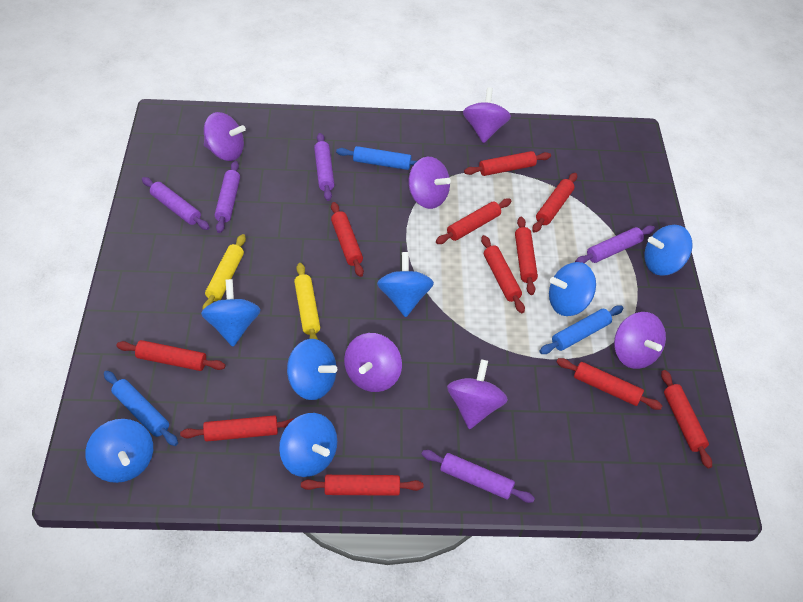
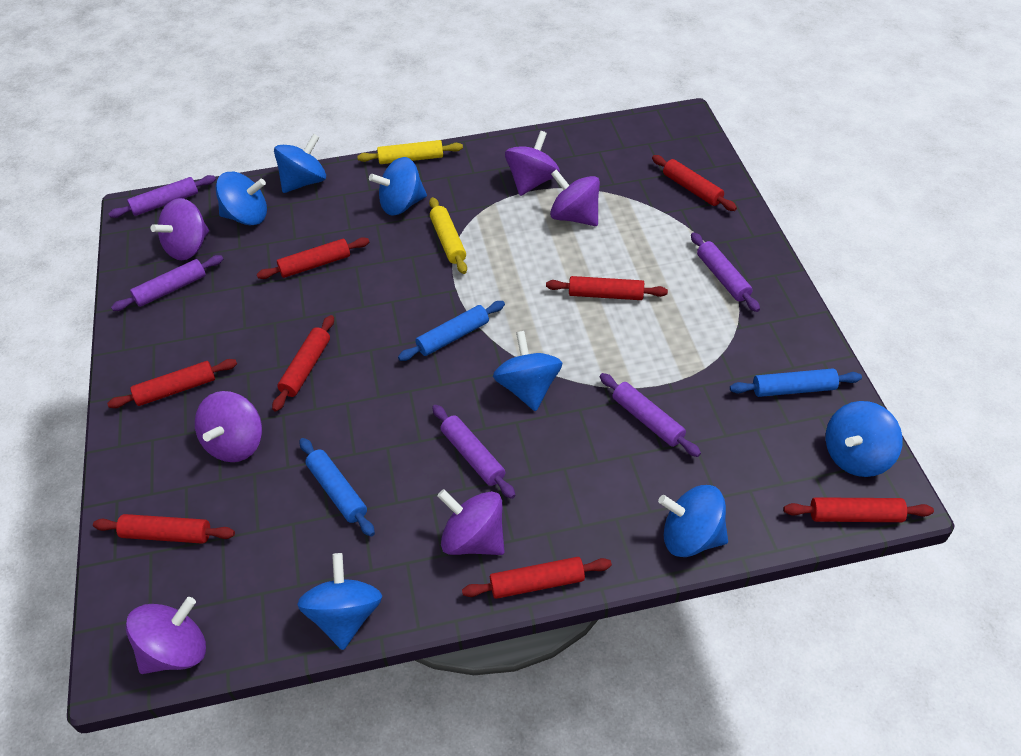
red rolling pin: [116,340,226,371] [180,415,293,442] [301,475,424,496] [331,202,364,277] [436,199,511,244] [464,151,551,176] [481,235,525,313] [515,217,538,295] [532,173,577,233] [557,358,662,410] [661,370,712,469] = 11 -> [93,514,235,544] [107,359,237,408] [257,237,369,279] [272,315,334,412] [462,557,612,599] [546,276,668,300] [652,155,737,211] [784,497,934,522] = 8

